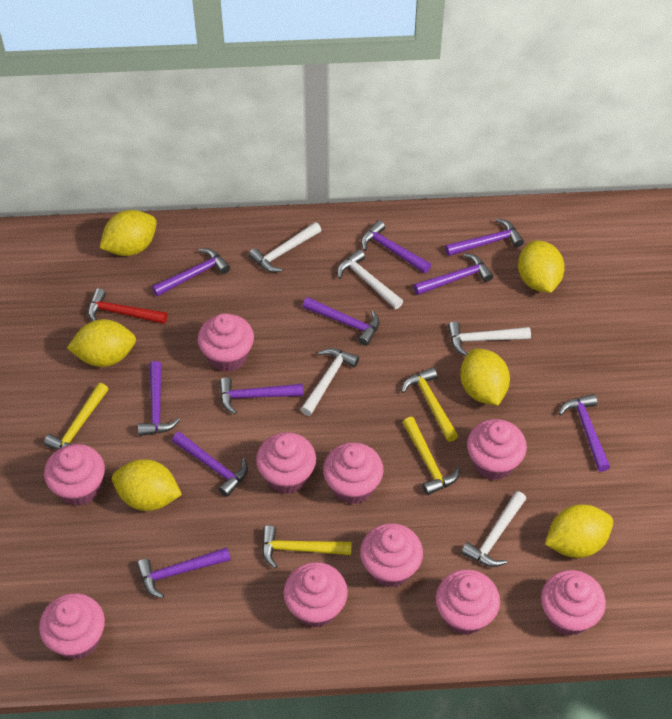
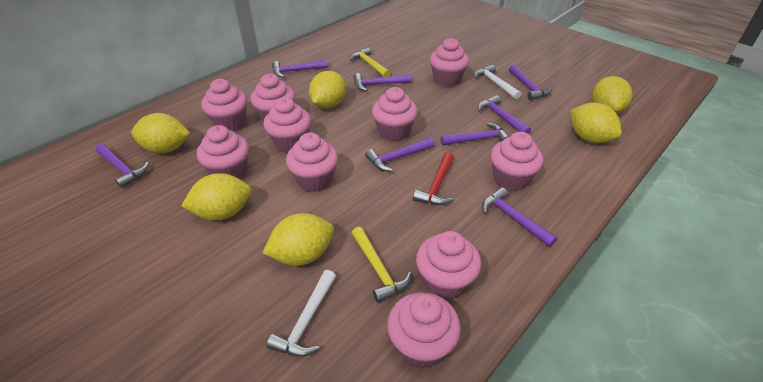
purple hammer: [137,547,231,598] [138,361,180,436] [152,248,230,297] [172,431,248,497] [219,377,303,414] [303,297,379,346] [361,220,431,273] [414,253,493,295] [445,218,524,256] [558,394,610,472] = 10 -> [95,144,149,188] [272,60,328,78] [353,73,412,91] [365,138,434,172] [441,122,509,146] [478,95,531,134] [482,187,557,247] [509,65,552,100] = 8
white hammer: [249,222,321,272] [300,348,359,416] [337,249,403,309] [448,321,531,356] [461,491,526,567] = 5 -> [267,270,336,357] [474,65,521,99] = 2
yellow hammer: [44,383,108,450] [262,525,352,568] [401,367,458,442] [402,417,460,495] = 4 -> [350,47,391,77] [351,227,412,303] = 2

